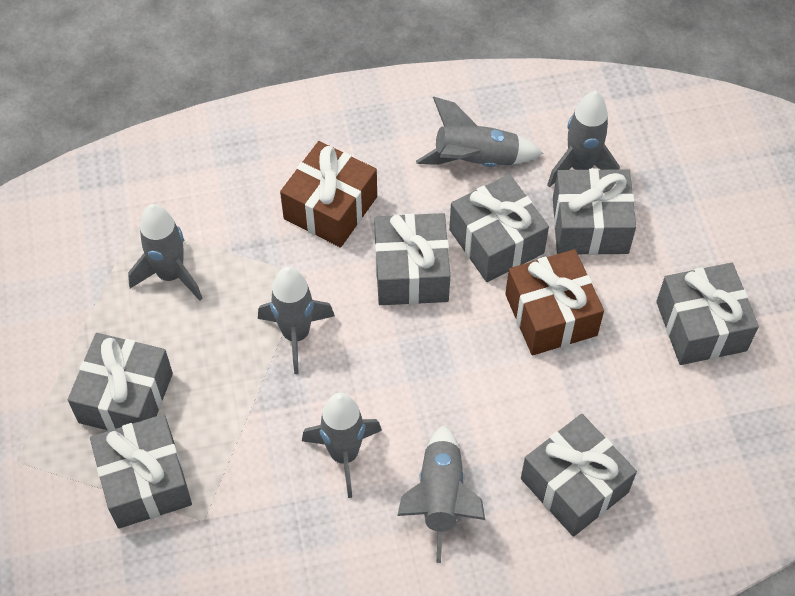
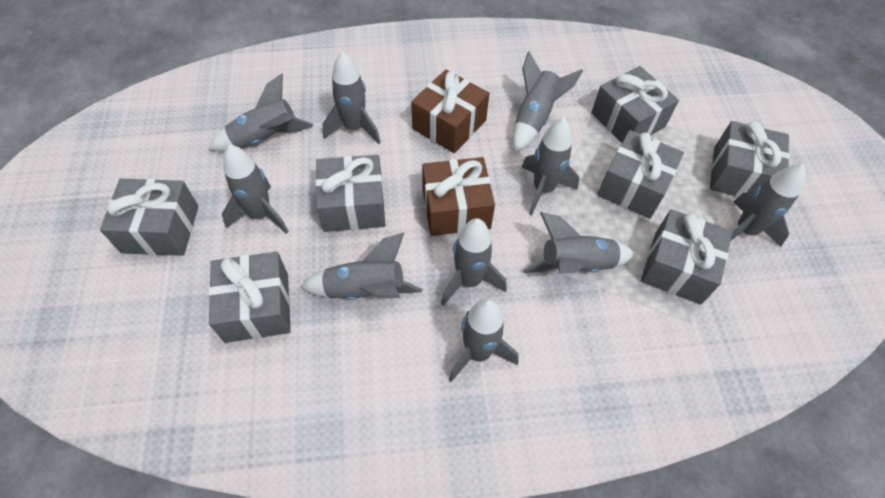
grey rocket: [128,204,203,301] [258,267,335,374] [302,393,382,498] [397,425,485,563] [416,97,544,167] [547,91,620,188] = 6 -> [209,74,313,152] [222,144,289,234] [301,233,422,300] [323,51,381,144] [441,218,507,306] [449,298,518,382] [513,51,583,153] [522,118,579,215] [523,212,636,274] [731,164,806,247] = 10

